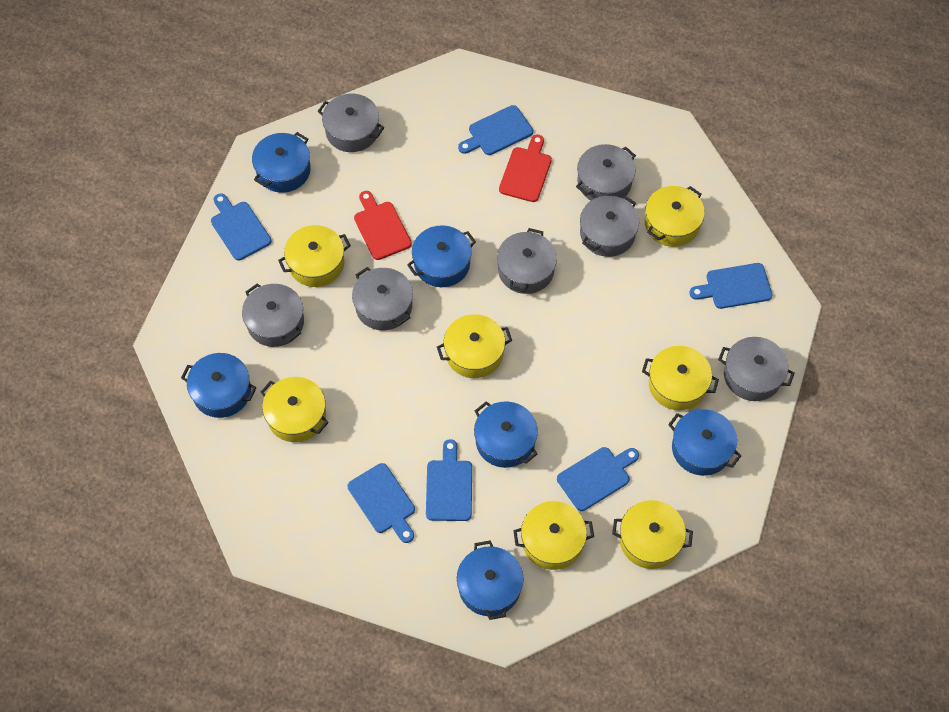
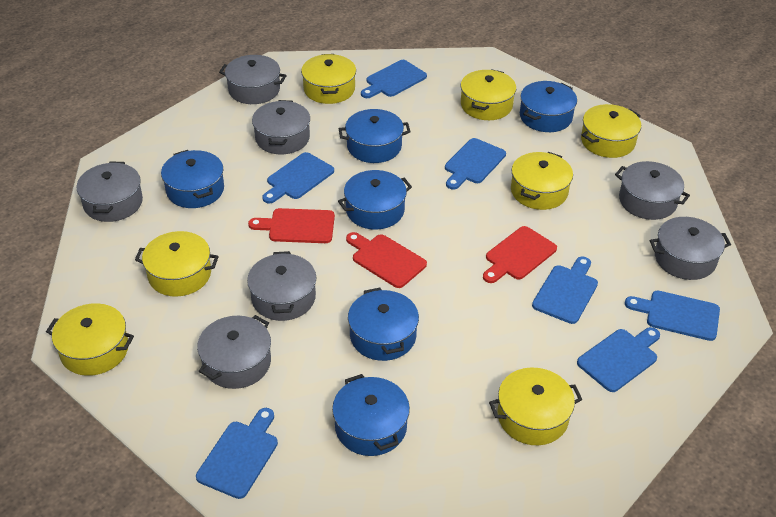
blue cutting board: [211,193,272,261] [348,463,415,543] [426,439,472,521] [458,105,533,155] [557,447,639,511] [689,263,773,309] = 6 -> [196,408,278,499] [262,152,334,204] [361,60,427,98] [445,138,506,190] [532,257,598,324] [577,327,660,392] [625,291,720,341] = 7
red cutting board: [354,191,412,260] [499,135,552,202] = 2 -> [248,208,335,243] [346,232,427,288] [483,226,557,283] = 3

